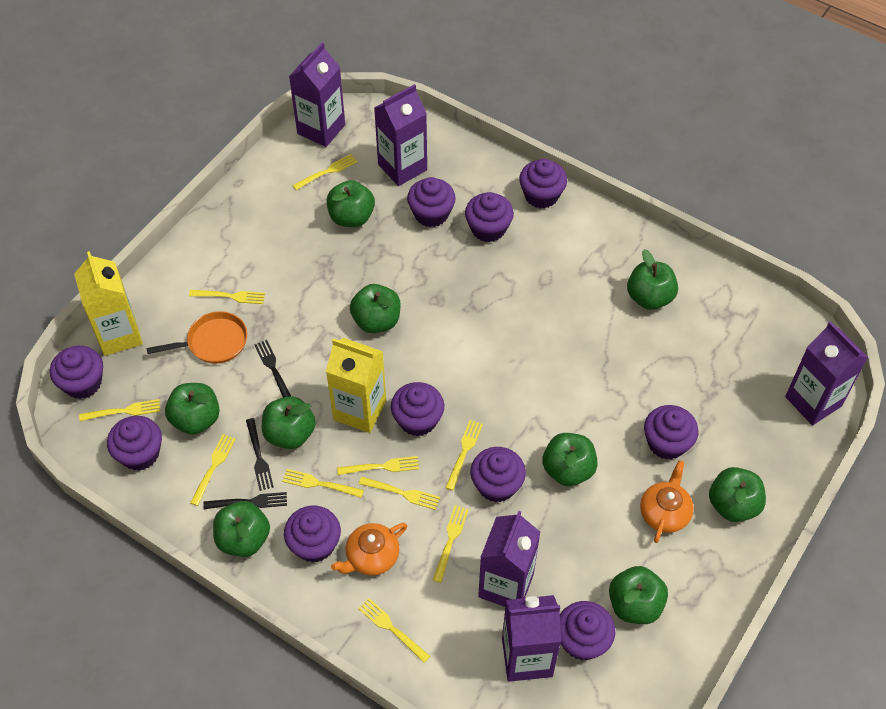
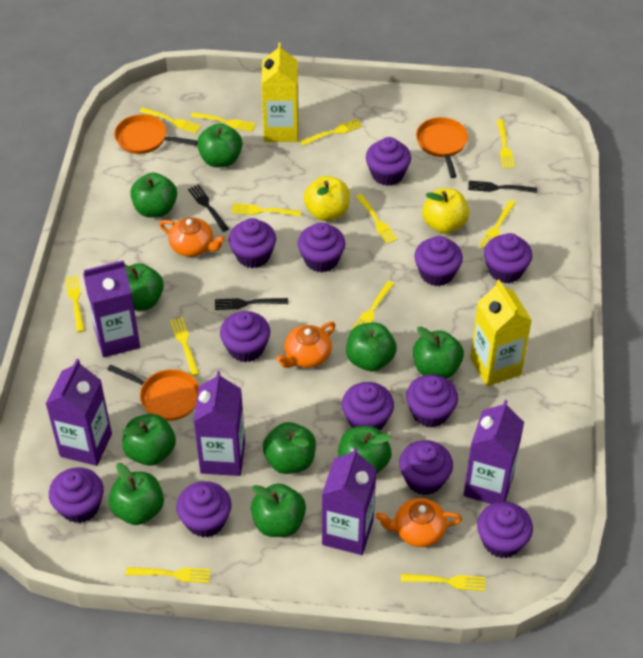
green apple: [165,383,220,435] [213,501,270,557] [262,396,316,449] [326,180,375,227] [350,284,401,333] [542,433,598,486] [609,566,668,624] [627,249,678,310] [709,467,766,522] = 9 -> [108,463,164,525] [116,261,164,310] [122,414,176,466] [130,173,177,218] [197,123,242,167] [251,484,306,537] [263,422,316,474] [338,426,391,474] [346,323,397,372] [413,326,464,379] = 10
orange pan: [146,311,247,364] = 1 -> [107,365,199,421] [114,114,197,154] [416,117,468,178] = 3
orange teapot: [331,523,407,576] [640,460,694,543] = 2 -> [159,217,225,257] [276,322,336,368] [376,498,462,547] = 3
purple cupcake: [50,346,103,399] [107,416,162,471] [284,506,341,563] [391,382,444,437] [407,177,456,227] [465,192,514,242] [470,447,526,502] [519,159,567,209] [560,601,615,660] [644,405,699,460] = 10 -> [49,467,104,523] [176,481,232,538] [220,311,270,362] [229,218,276,268] [298,222,346,272] [342,382,394,430] [366,137,411,186] [399,440,453,495] [406,375,458,428] [414,236,463,286] [477,501,533,558] [484,233,532,283] = 12
yellow apple: none = 0 -> [304,176,350,221] [422,188,469,234] = 2
yellow fork: [79,399,160,421] [189,290,265,304] [190,434,236,506] [282,469,364,498] [292,154,358,190] [337,456,419,475] [358,598,430,663] [359,477,440,510] [433,505,469,583] [445,420,483,490] = 10 -> [65,275,85,332] [126,567,211,583] [139,107,201,134] [170,317,199,376] [191,112,256,132] [232,203,301,217] [300,119,363,146] [351,281,394,331] [356,194,398,244] [401,574,485,591] [479,200,516,248] [497,119,515,168] = 12

